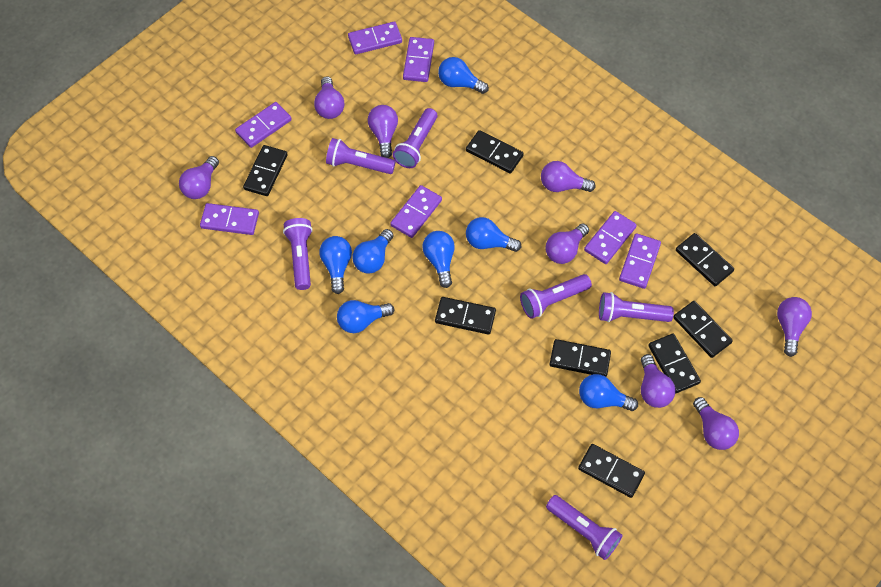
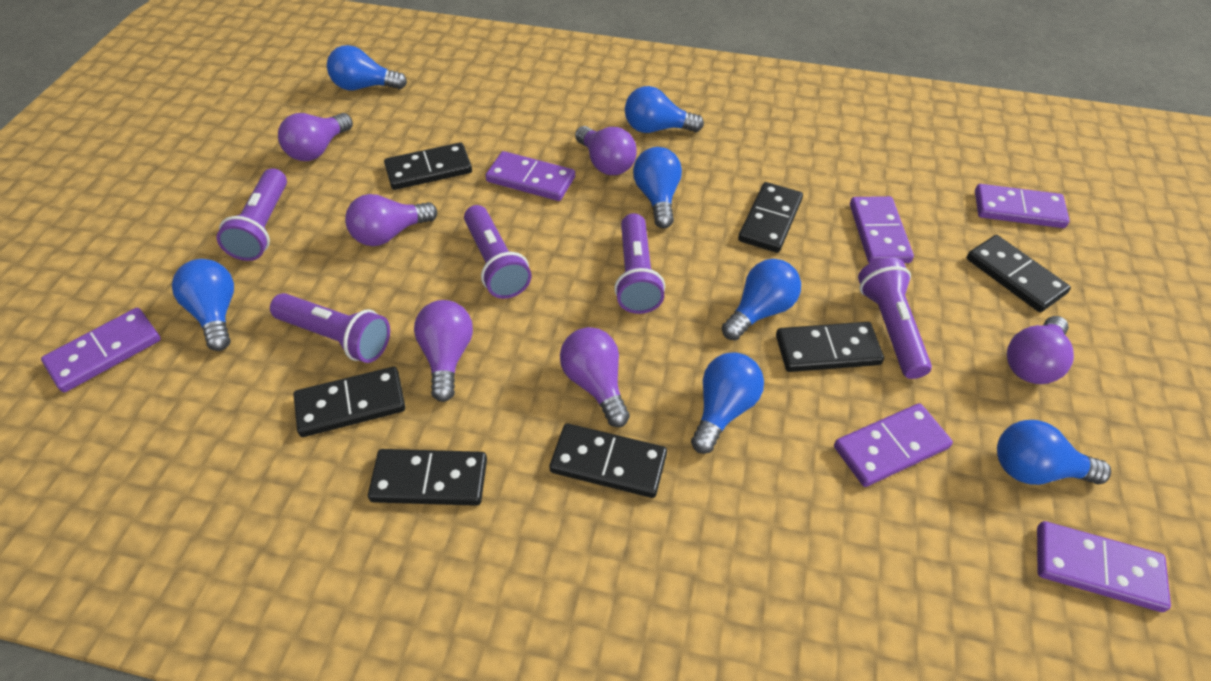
black domino: [243,145,288,196] [435,297,496,335] [466,130,524,173] [550,339,611,377] [578,444,645,498] [648,334,701,393] [673,301,733,358] [676,233,734,286] = 8 -> [294,367,405,437] [368,449,487,506] [384,143,472,190] [549,423,667,498] [738,182,803,253] [776,322,884,372] [967,235,1071,312] = 7
purple domino: [200,203,259,235] [235,102,292,148] [348,21,402,54] [390,185,442,238] [403,37,434,82] [584,211,637,264] [619,233,661,289] = 7 -> [41,308,161,392] [485,151,575,201] [834,403,953,487] [850,196,914,263] [975,184,1070,228] [1037,521,1171,612] = 6
purple flashlight: [283,218,313,290] [326,138,396,174] [393,108,437,168] [520,274,592,319] [546,495,623,560] [599,292,674,322] = 6 -> [217,168,287,261] [270,293,390,363] [464,205,531,299] [614,213,665,314] [858,258,932,379] = 5
purple light bulb: [179,156,219,199] [314,76,344,119] [368,105,398,158] [541,161,595,192] [546,223,589,264] [641,354,675,408] [693,397,739,450] [777,297,812,357] = 8 -> [278,113,353,161] [345,194,437,246] [414,300,473,402] [560,327,630,427] [575,126,637,175] [1007,316,1074,384] = 6

